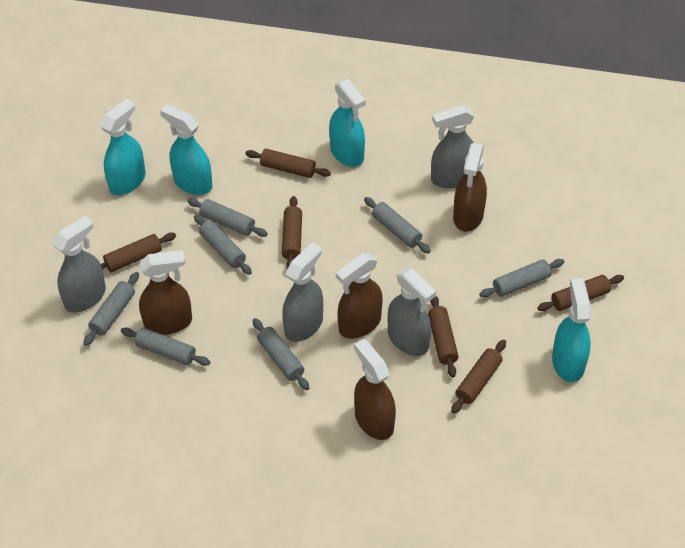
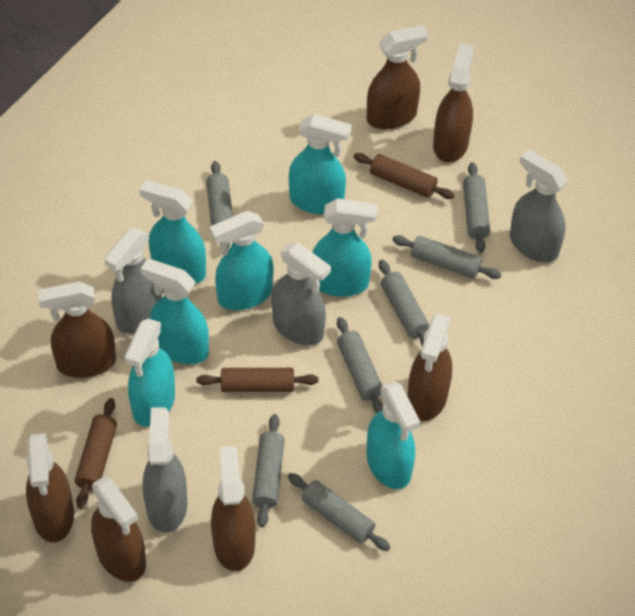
brown rolling pin: [101,233,176,272] [245,149,331,178] [282,196,302,269] [428,296,459,378] [451,340,506,414] [537,275,624,311] = 6 -> [75,398,117,508] [196,368,318,392] [353,153,455,199] = 3
brown spray bottle: [139,250,192,335] [336,253,383,339] [354,339,396,440] [453,143,487,232] = 4 -> [26,433,74,542] [38,281,116,378] [91,476,146,582] [211,446,255,571] [367,25,428,129] [407,314,452,421] [433,43,474,163] = 7
turquoise spray bottle: [100,99,146,195] [160,105,213,195] [329,79,366,167] [552,278,591,382] = 4 -> [124,319,175,427] [139,180,206,284] [141,259,209,364] [210,211,273,310] [289,114,352,214] [312,199,378,297] [366,381,421,489] = 7

